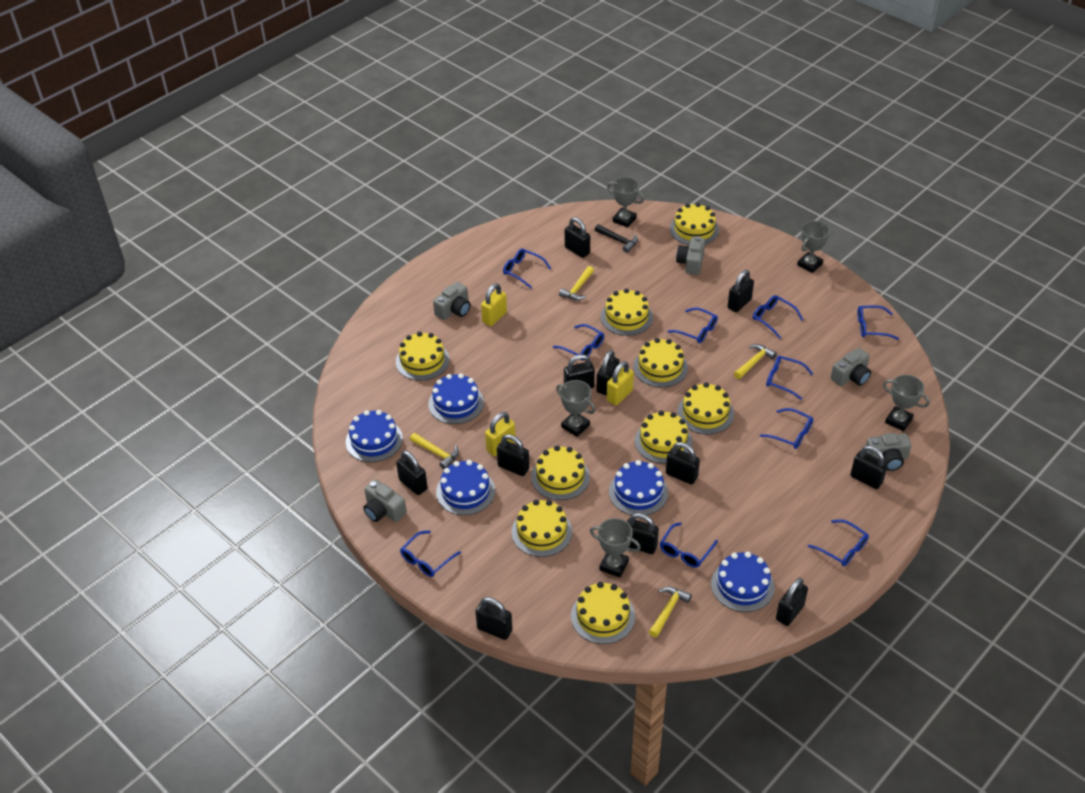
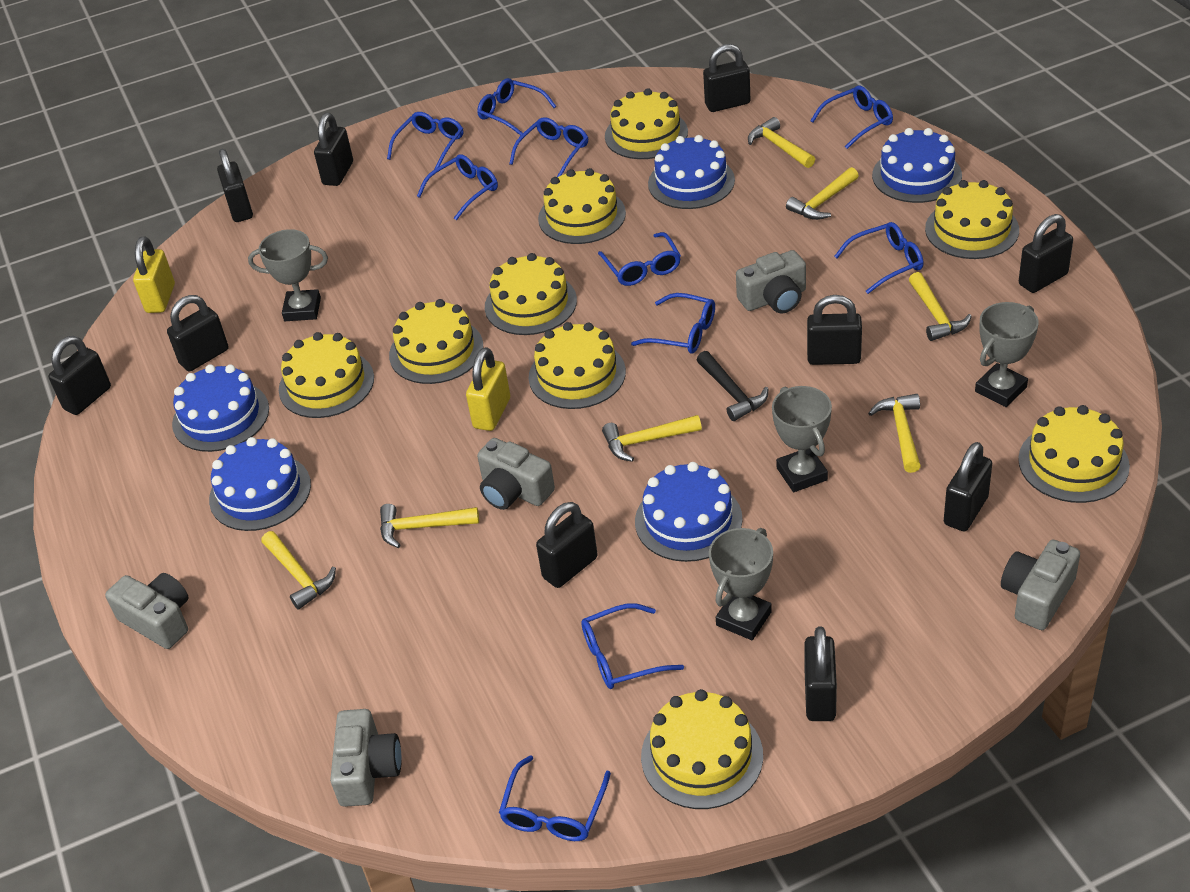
black padlock: [396,450,428,495] [475,597,512,640] [497,434,530,476] [564,354,595,388] [565,217,590,258] [596,350,620,395] [627,513,659,554] [666,442,700,485] [728,270,754,312] [776,578,808,626] [850,446,888,489] = 11 -> [48,336,111,415] [167,295,229,372] [217,149,253,222] [314,113,353,186] [536,502,598,588] [703,44,750,112] [805,626,837,721] [807,295,862,365] [944,442,992,531] [1019,214,1073,293] = 10
grey trophy: [556,380,596,437] [590,518,641,578] [607,177,644,228] [797,221,830,273] [883,375,930,431] = 5 -> [248,229,328,321] [709,528,773,640] [772,386,832,492] [975,302,1039,407] = 4
yellow hammer: [410,433,459,469] [559,266,594,300] [649,587,692,637] [734,344,777,379] = 4 -> [261,531,336,610] [380,504,479,548] [602,415,702,462] [748,117,815,168] [786,167,859,220] [868,394,921,473] [909,272,972,341] = 7
yellow padlock: [481,283,507,326] [485,412,516,456] [607,361,634,406] = 3 -> [133,236,175,313] [466,347,510,431] = 2

